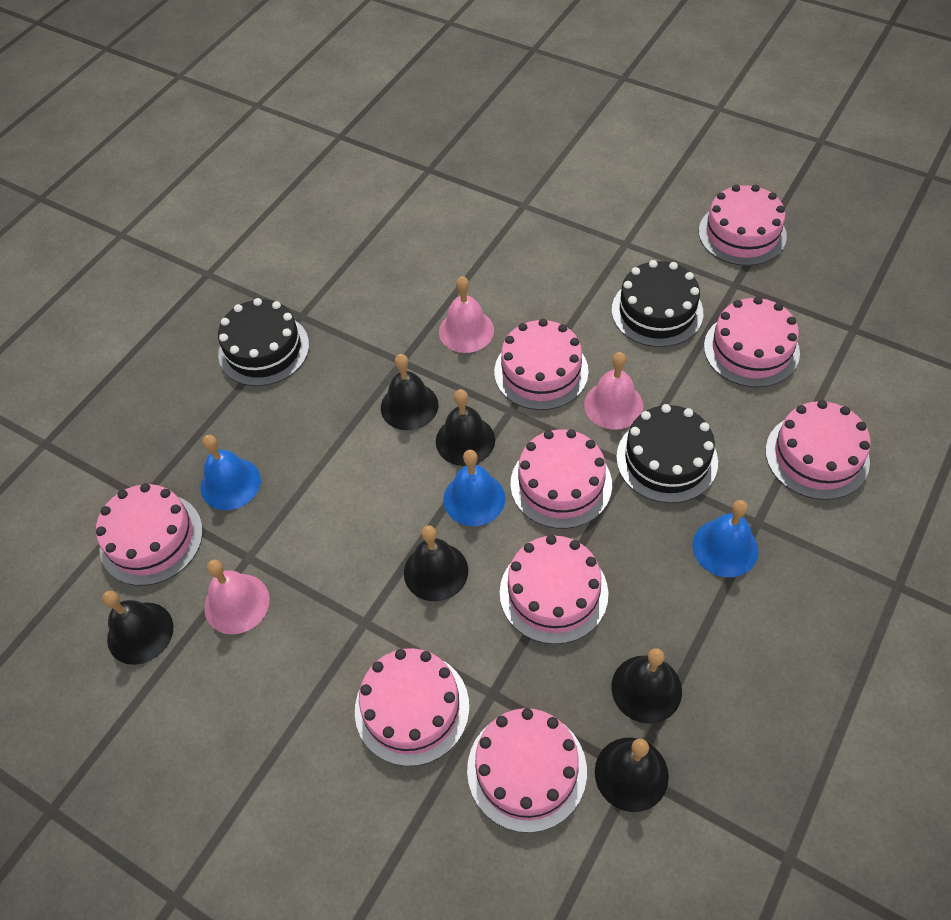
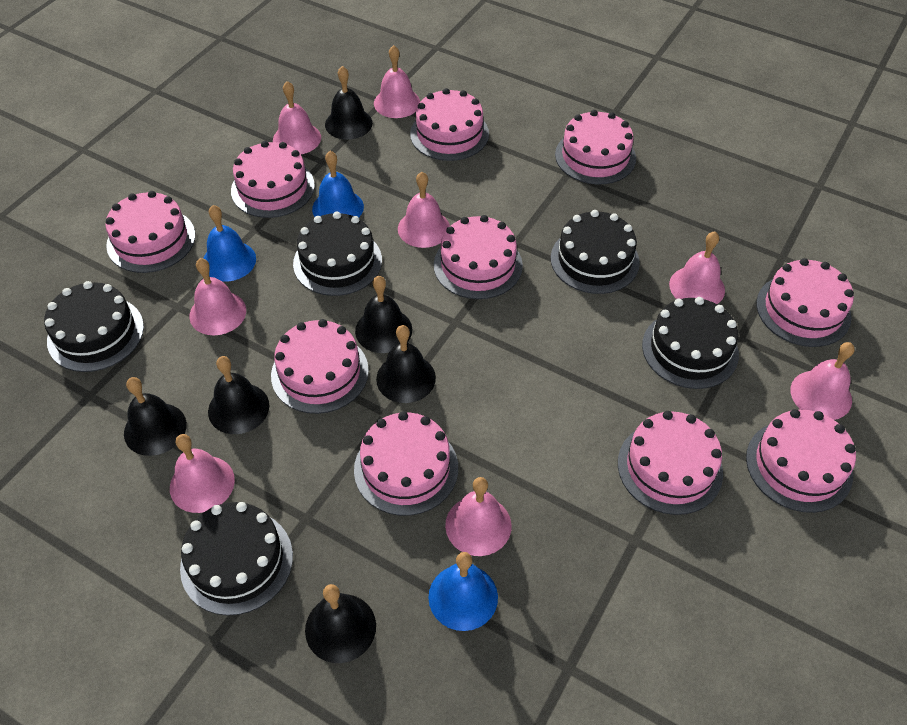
black cake: [218,298,309,386] [612,260,703,347] [616,404,718,503] = 3 -> [44,281,144,372] [180,502,293,616] [293,212,382,296] [551,210,640,294] [642,297,739,389] = 5
pink bell: [204,560,270,634] [439,276,494,353] [584,352,643,430] = 3 -> [170,434,235,513] [189,258,246,335] [273,81,321,155] [374,45,420,118] [398,172,450,248] [445,477,512,556] [669,231,725,304] [791,342,855,420] = 8
pink cake: [96,483,203,586] [355,648,469,766] [467,708,587,833] [494,319,589,410] [500,535,608,644] [511,429,612,529] [699,185,787,266] [704,297,800,387] [765,400,871,500] = 9 -> [105,191,195,273] [231,141,315,218] [271,319,369,414] [354,411,458,516] [410,88,489,161] [434,215,523,299] [555,110,636,184] [618,411,723,515] [746,409,856,513] [756,258,854,347] = 10

